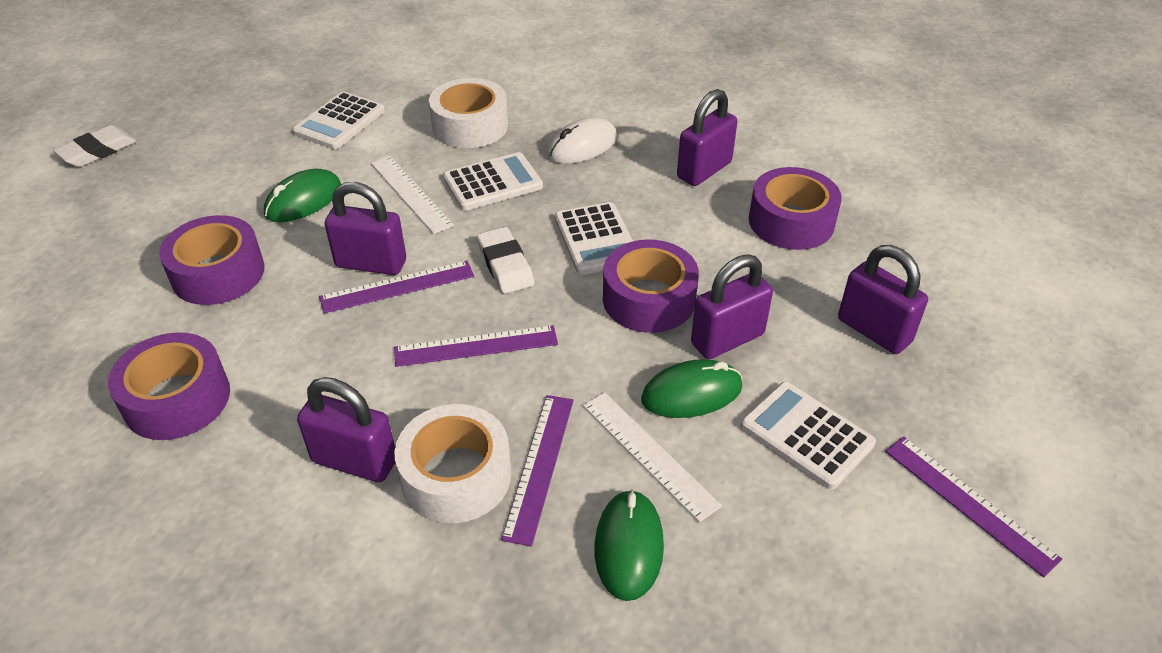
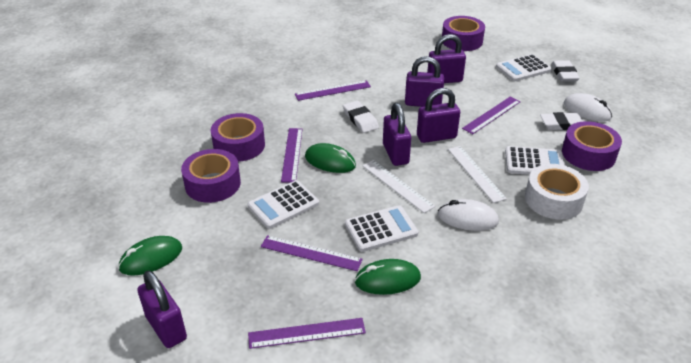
purple ruler: [319,261,474,313] [394,325,558,367] [501,395,574,546] [885,436,1062,577] = 4 -> [248,318,366,349] [261,235,363,271] [281,128,302,182] [295,80,371,101] [462,97,521,134] = 5
white eraser: [53,125,136,167] [477,227,534,294] = 2 -> [343,101,379,133] [540,112,583,130] [551,60,580,82] = 3
white mouse: [548,117,617,164] = 1 -> [438,199,499,231] [564,93,612,122] = 2
white tape: [395,404,511,523] [429,78,508,148] = 2 -> [525,164,589,220] = 1

